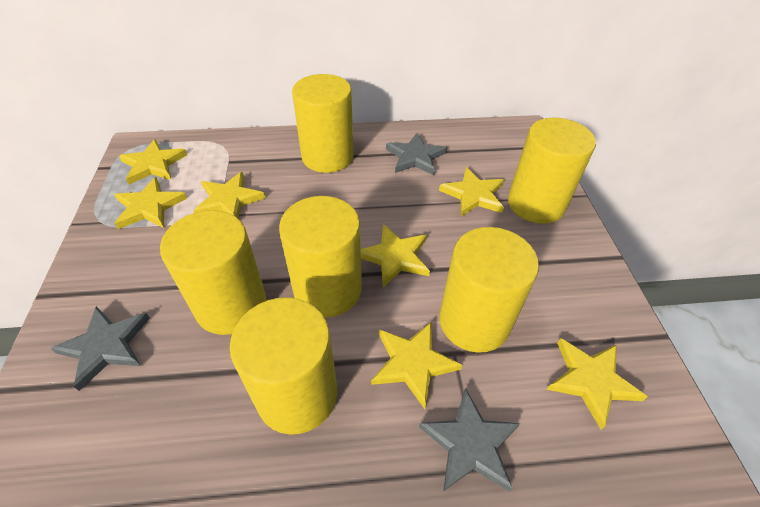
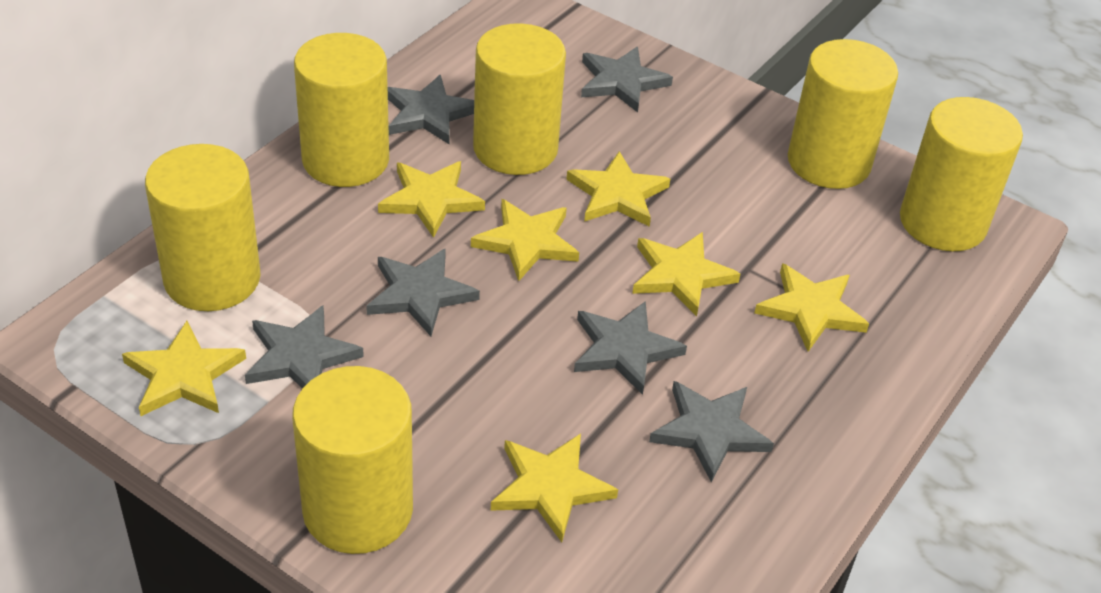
grey star: [50,306,150,391] [386,133,447,175] [419,388,520,491] = 3 -> [245,305,364,389] [366,248,480,336] [388,75,474,144] [574,301,687,395] [581,47,673,113] [649,381,774,483] = 6

